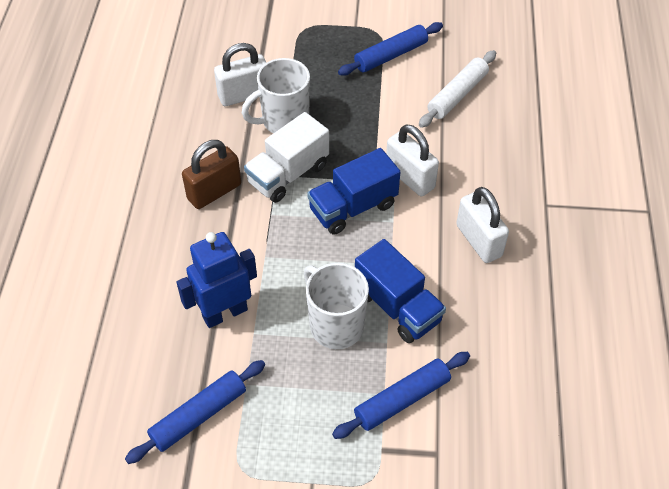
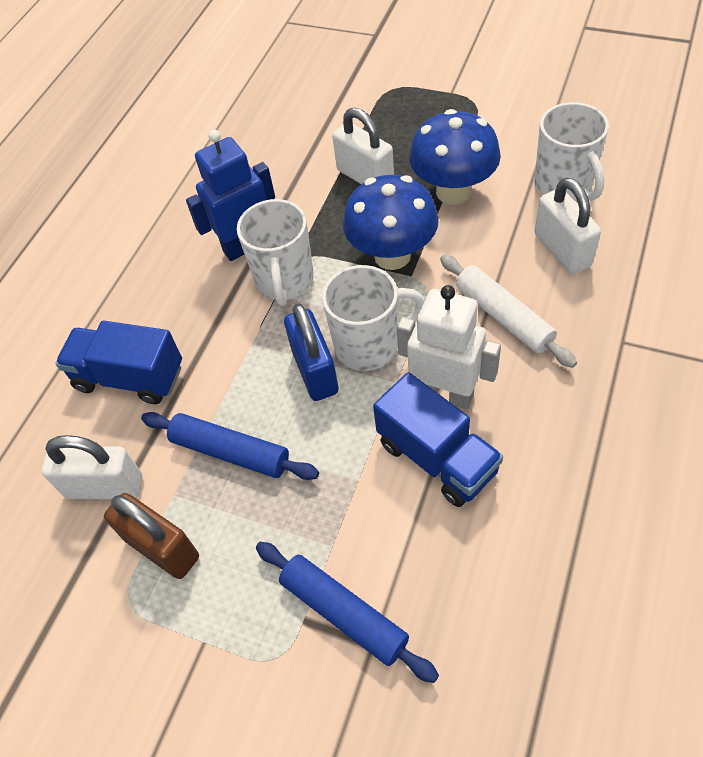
blue mushroom: none = 0 -> [343,175,439,270] [409,109,501,204] = 2
blue padlock: none = 0 -> [284,303,339,401] = 1
blue rolling pin: [125,360,265,464] [332,352,470,439] [338,22,443,76] = 3 -> [141,412,319,480] [256,542,439,683] = 2
white mug: [242,58,310,133] [304,263,369,349] = 2 -> [237,199,314,306] [322,265,424,371] [535,102,609,201] = 3
white robot: none = 0 -> [397,285,501,409] = 1
white truck: [244,112,329,203] = 1 -> none = 0

